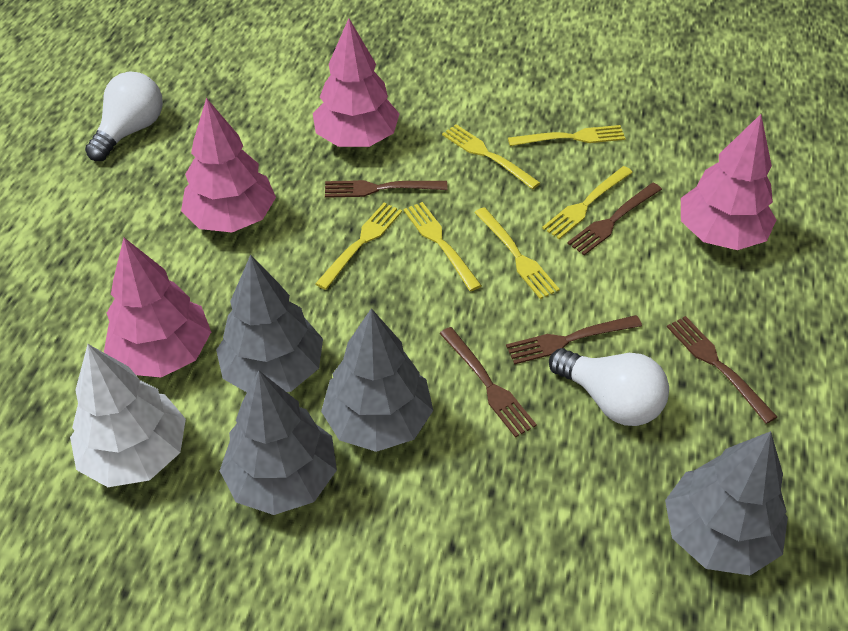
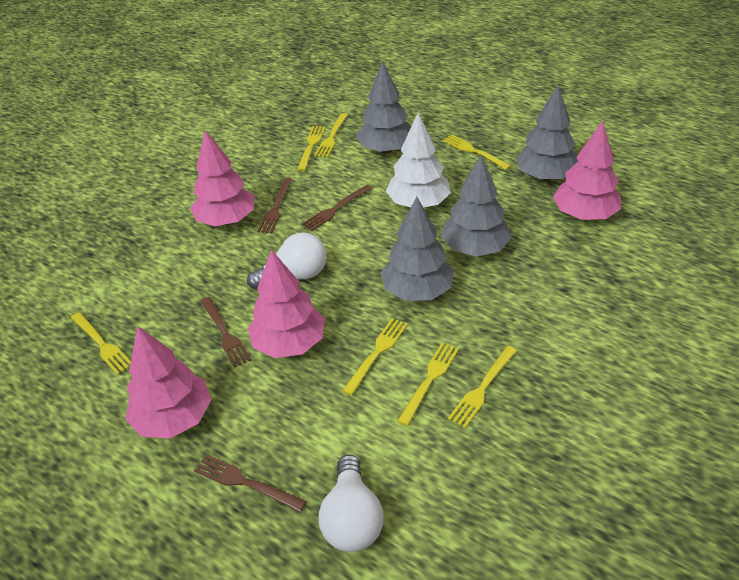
brown fork: [325,180,448,198] [439,327,537,438] [506,315,642,365] [567,183,662,255] [667,316,777,424] = 5 -> [194,454,307,512] [201,297,251,368] [257,178,293,233] [302,185,373,231] = 4
yellow fork: [315,203,402,290] [403,202,482,291] [442,124,540,189] [474,207,560,299] [508,125,626,146] [542,166,633,239] = 6 -> [71,312,131,375] [297,126,325,171] [314,113,348,158] [342,318,408,396] [397,342,459,426] [443,135,511,170] [448,346,517,428] = 7

